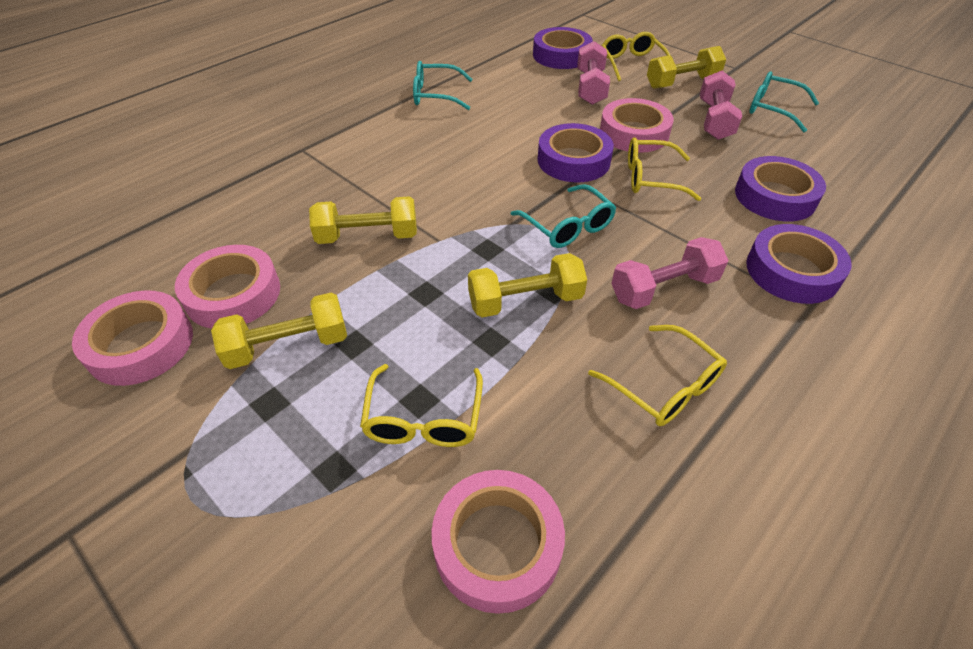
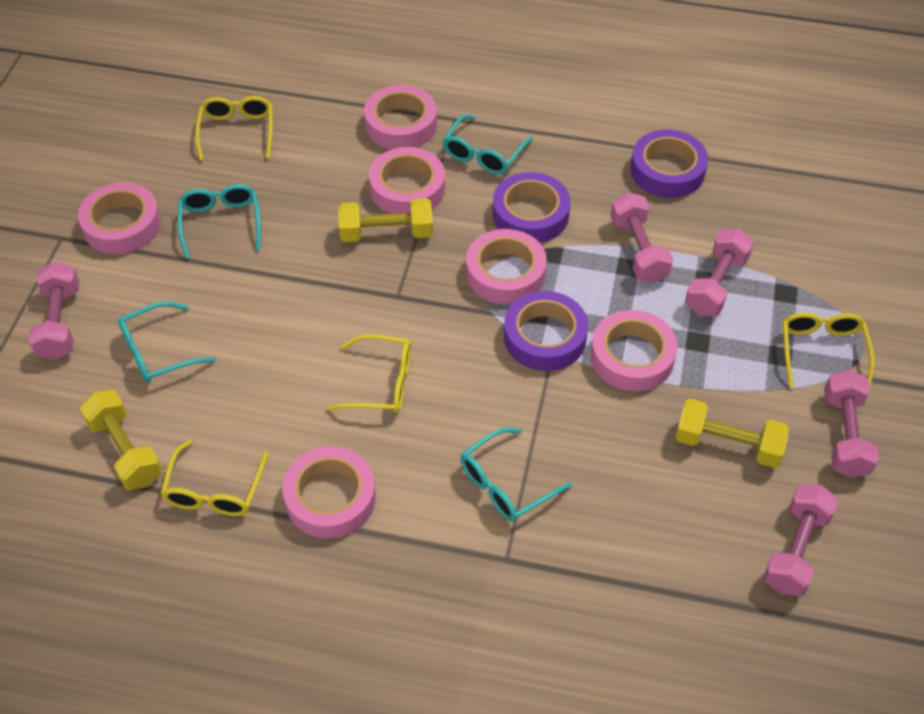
pink dumbbell: [577,41,610,105] [611,237,729,309] [700,71,742,140] = 3 -> [29,261,79,360] [610,192,673,283] [685,229,754,316] [763,483,839,597] [824,370,879,478] = 5
pink tape: [72,290,193,386] [175,245,280,329] [431,470,565,614] [600,98,674,153] = 4 -> [78,182,161,254] [282,446,376,539] [364,85,437,149] [369,147,445,214] [466,229,547,304] [591,310,677,392] = 6
purple tape: [533,27,593,69] [538,123,614,182] [735,156,826,221] [746,224,852,304] = 4 -> [493,172,570,243] [504,291,588,371] [630,130,708,198] = 3
turquoise glasses: [413,61,473,110] [511,184,616,248] [749,71,819,132] = 3 -> [118,301,216,383] [178,184,261,259] [443,115,533,175] [461,428,572,522] = 4
yellow dumbbell: [211,293,347,369] [309,196,417,244] [468,253,587,317] [647,46,726,89] = 4 -> [80,390,162,490] [338,198,433,242] [675,399,789,468] = 3

